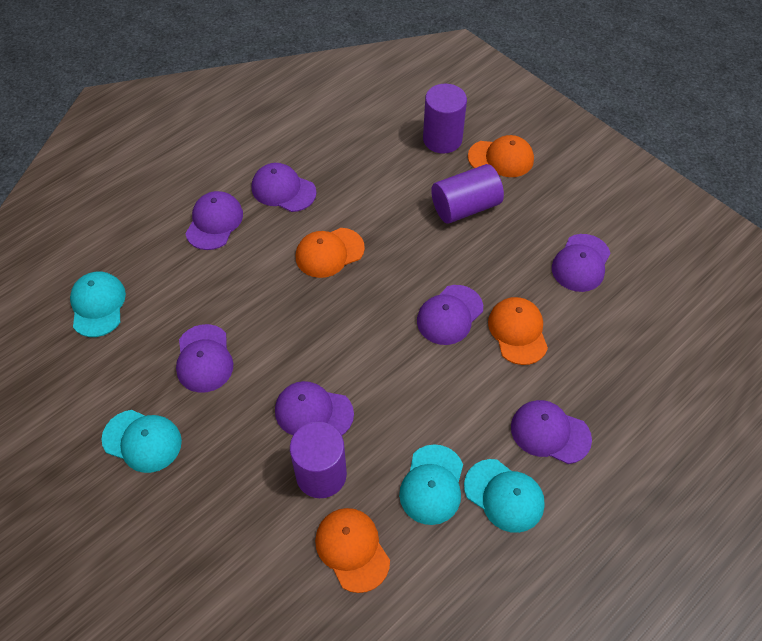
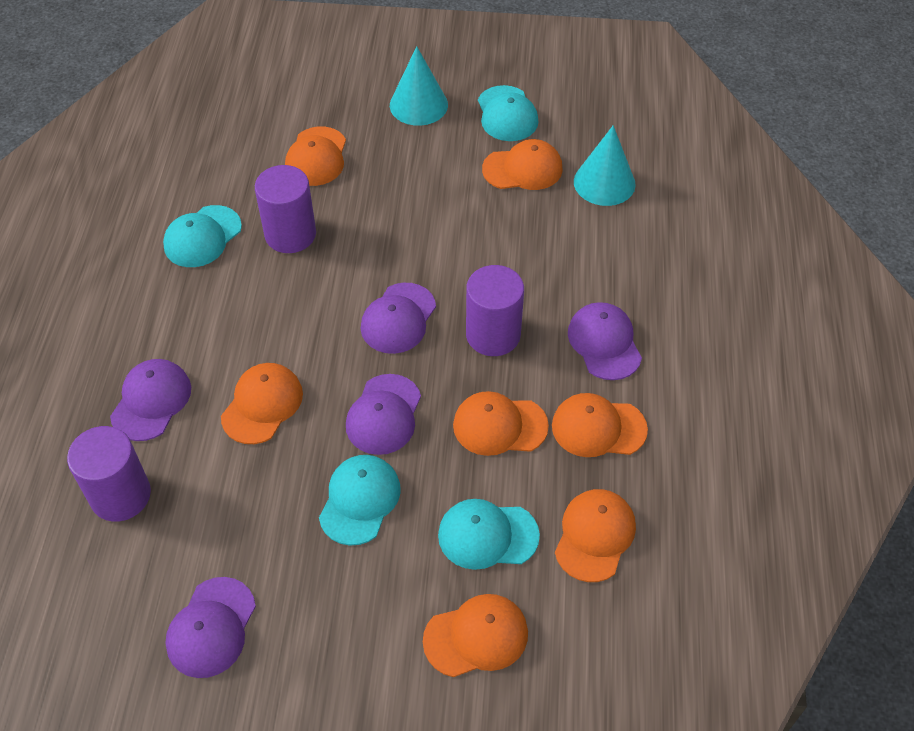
orange cap: [296,228,365,278] [315,508,390,593] [468,135,534,177] [488,297,548,365] = 4 -> [221,363,303,444] [285,127,346,186] [423,594,528,677] [453,391,549,456] [482,139,563,190] [552,393,648,457] [555,489,636,582] = 7
purple cap: [176,324,233,393] [185,191,243,250] [252,163,316,212] [275,381,354,435] [417,285,483,345] [511,400,592,464] [552,234,610,292] = 7 -> [110,359,191,441] [166,577,256,678] [346,374,421,455] [361,283,436,354] [568,302,642,380] = 5
turquoise cone: none = 0 -> [390,46,448,126] [574,125,636,206] = 2

